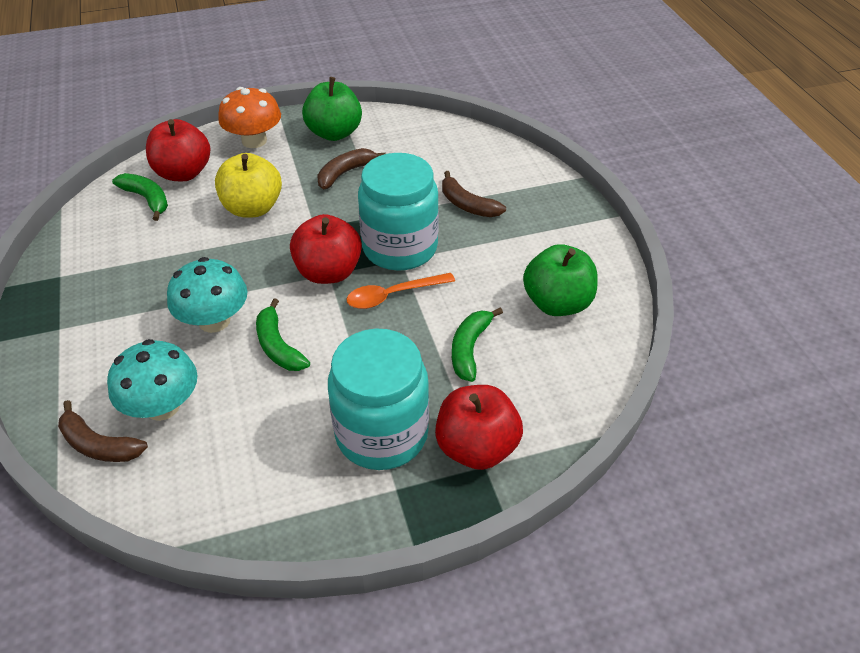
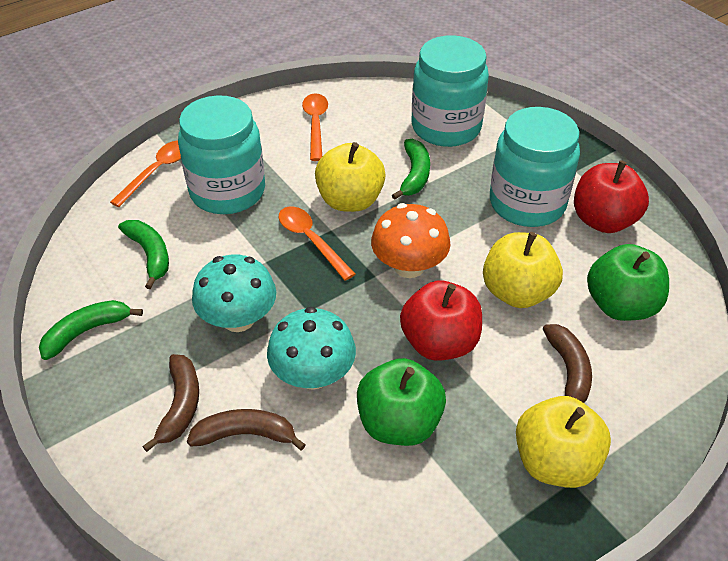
orange spoon: [347,273,455,309] = 1 -> [110,140,181,207] [279,206,355,281] [302,93,328,161] = 3
red apple: [146,119,210,181] [290,214,362,284] [435,385,523,470] = 3 -> [400,280,482,361] [574,160,649,233] = 2
turquoise jar: [328,328,429,470] [358,153,439,270] = 2 -> [178,95,265,214] [411,35,489,147] [490,107,580,227] = 3
yellow apple: [215,153,282,218] = 1 -> [315,142,386,212] [483,232,563,308] [516,396,611,488] = 3

